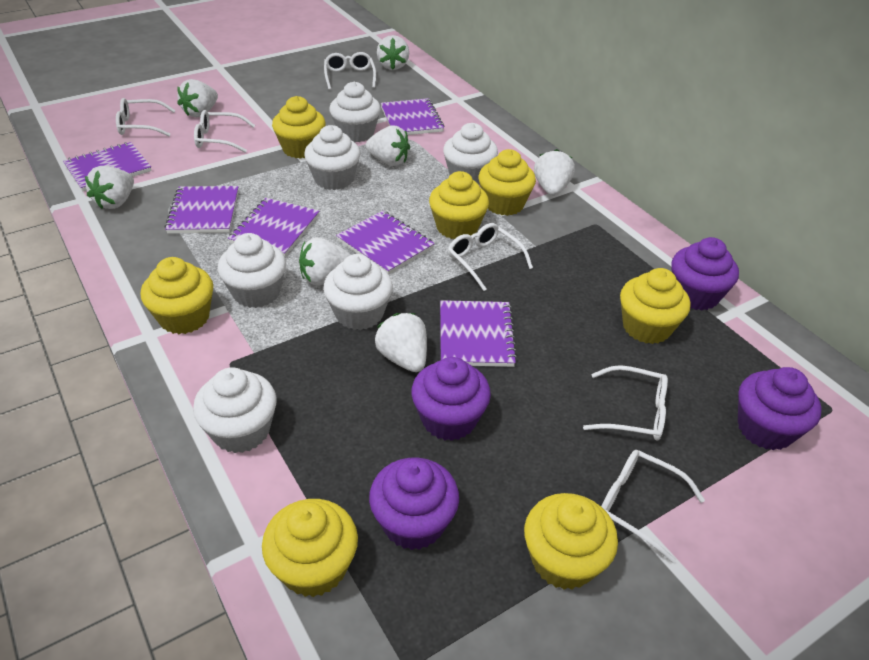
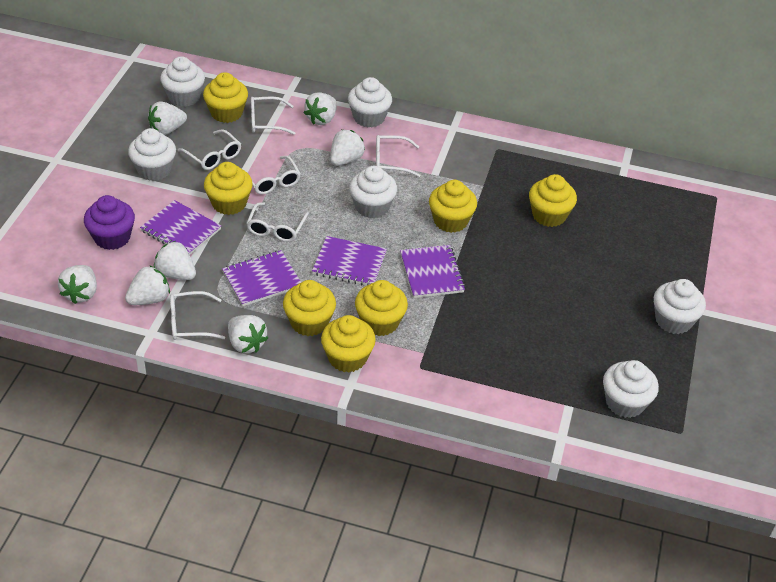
purple cupcake: [369,458,459,550] [411,357,491,441] [671,237,739,310] [738,367,822,450] = 4 -> [84,195,135,250] = 1
purple notebook: [63,142,152,191] [165,186,239,233] [228,198,320,257] [336,211,435,274] [381,98,444,135] [440,300,518,367] = 6 -> [140,200,221,255] [222,250,301,306] [312,236,387,286] [400,245,465,298] = 4

